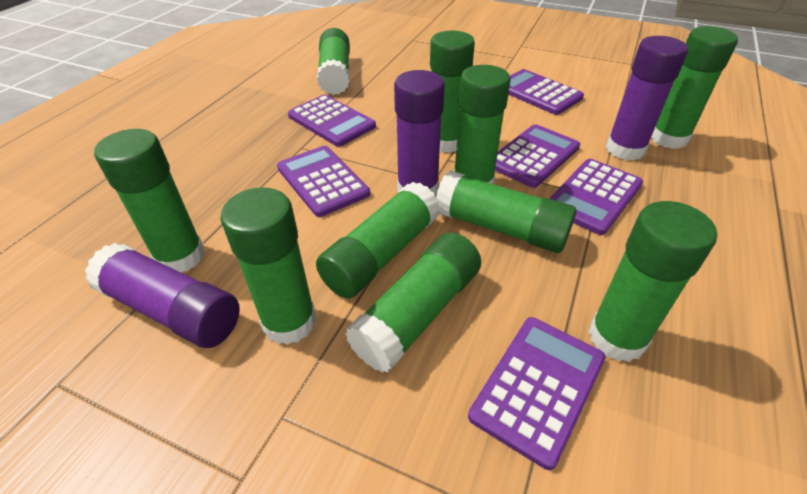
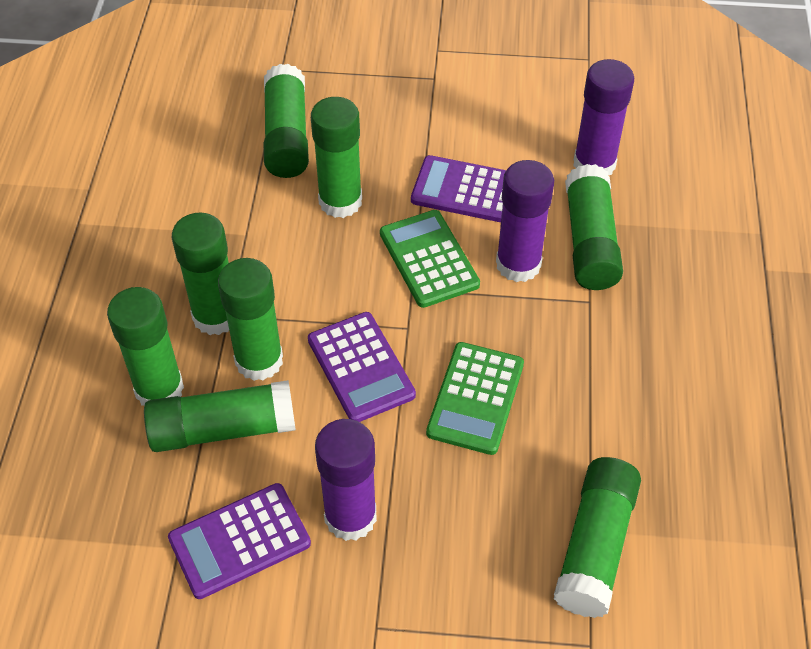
green calculator: none = 0 -> [380,210,480,308] [426,342,524,455] = 2
green glue stick: [94,129,205,272] [221,188,316,345] [316,182,440,299] [317,28,350,95] [345,233,481,373] [430,30,475,153] [436,170,577,253] [454,65,511,184] [588,201,717,362] [651,26,738,149] = 10 -> [107,287,184,406] [144,380,296,452] [172,213,229,335] [218,258,283,381] [264,64,309,178] [311,97,362,218] [554,457,641,618] [565,164,623,290] = 8
purple calculator: [277,146,370,217] [288,95,376,147] [468,317,606,470] [495,124,580,188] [508,69,584,115] [549,159,643,235] = 6 -> [168,483,311,599] [308,312,416,422] [411,155,506,222] = 3

